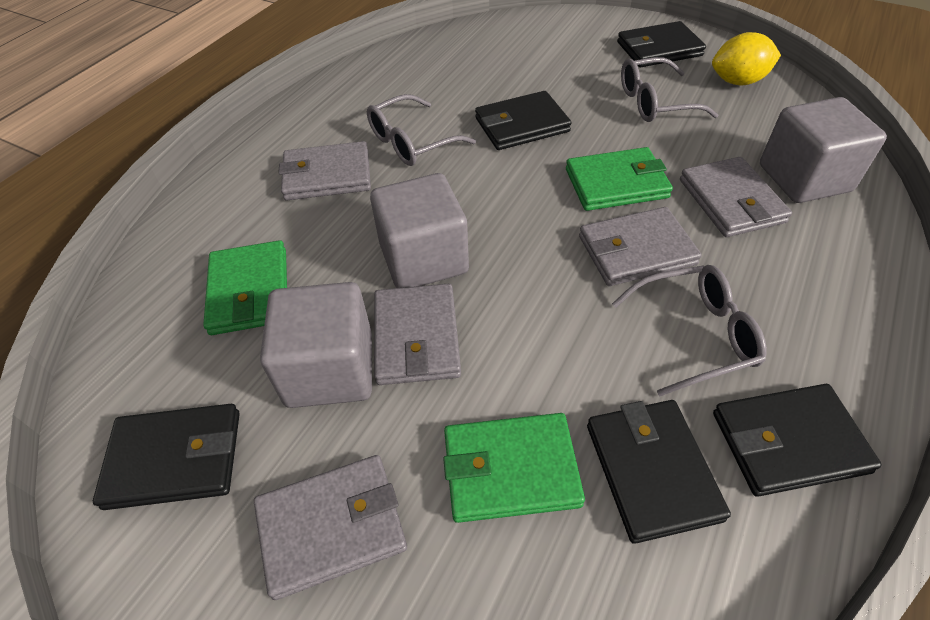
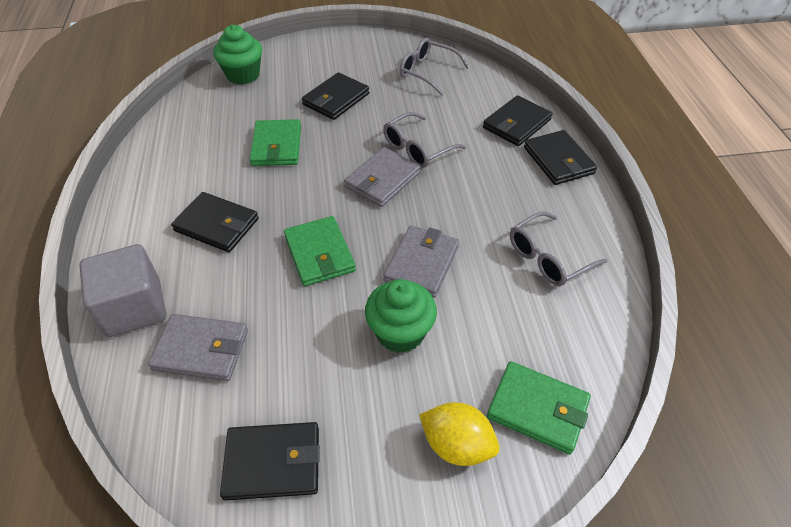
green cupcake: none = 0 -> [214,25,262,85] [365,279,437,353] = 2
grey cube: [260,282,372,408] [370,173,469,288] [760,97,887,203] = 3 -> [79,244,166,337] = 1
grey wallet: [254,455,407,600] [278,141,371,200] [374,284,461,385] [579,207,702,286] [680,157,792,237] = 5 -> [148,314,248,381] [344,147,421,207] [383,225,459,298] = 3

